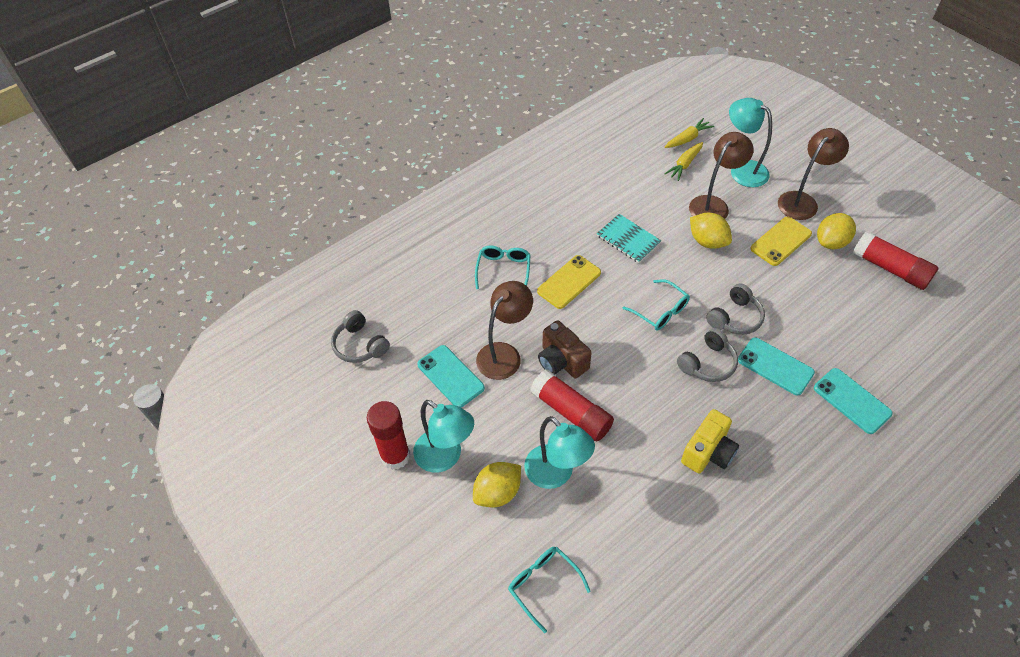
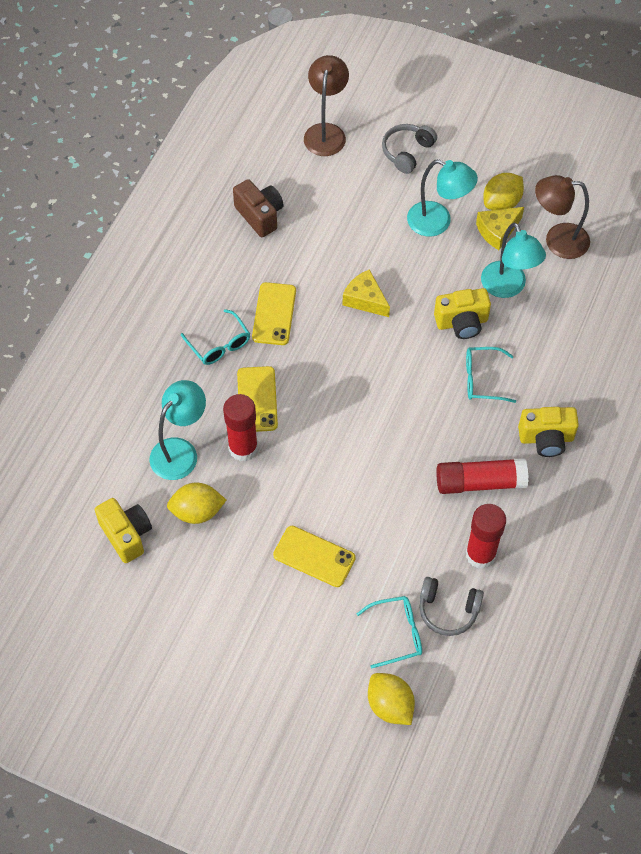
brown lamp: [476,281,533,380] [689,132,754,219] [778,128,849,220] = 3 -> [304,55,349,156] [535,175,590,259] = 2
grey headphones: [331,310,390,363] [677,328,738,382] [706,283,765,335] = 3 -> [382,124,437,174] [420,577,484,636] = 2
turquoise notebook: [597,214,661,263] = 1 -> none = 0
turquoise phone: [417,345,485,408] [738,337,815,395] [814,368,893,434] = 3 -> none = 0
yellow camera: [681,409,739,473] = 1 -> [95,498,152,563] [434,288,491,339] [518,407,579,457] = 3
yellow carrot: [664,142,703,181] [665,118,714,148] = 2 -> none = 0
yellow cheese: none = 0 -> [343,269,390,317] [476,207,524,250] = 2
yellow phone: [537,255,601,309] [750,216,812,266] = 2 -> [237,366,278,432] [252,282,296,345] [273,526,356,587] = 3

